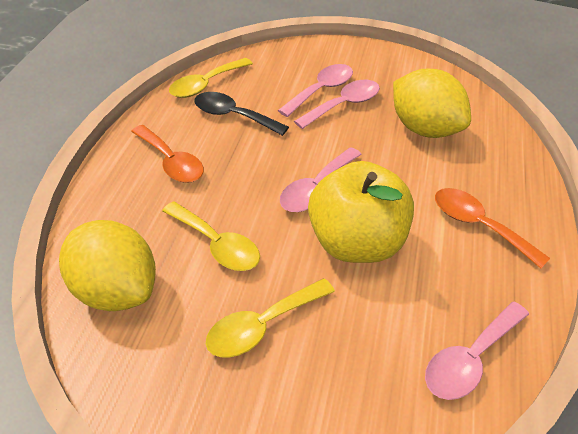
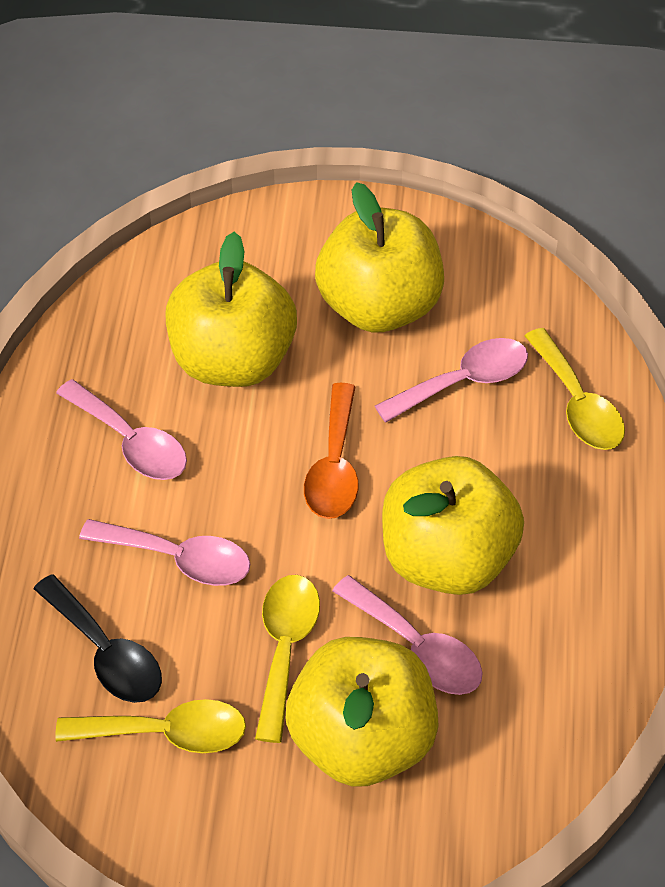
orange spoon: [131,125,204,183] [435,188,550,268] = 2 -> [304,383,359,519] = 1
yellow apple: [308,161,414,263] = 1 -> [165,232,297,387] [286,637,438,787] [315,182,444,332] [382,456,524,595] = 4
yellow lemon: [59,220,156,311] [393,69,471,138] = 2 -> none = 0

